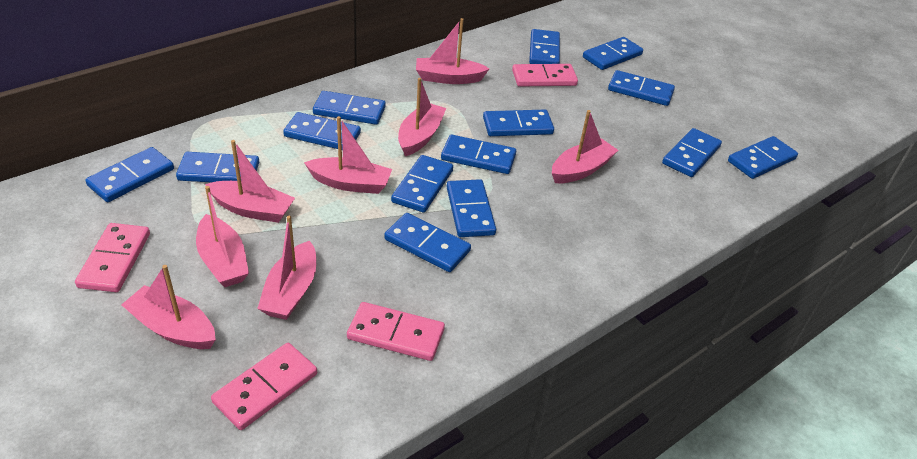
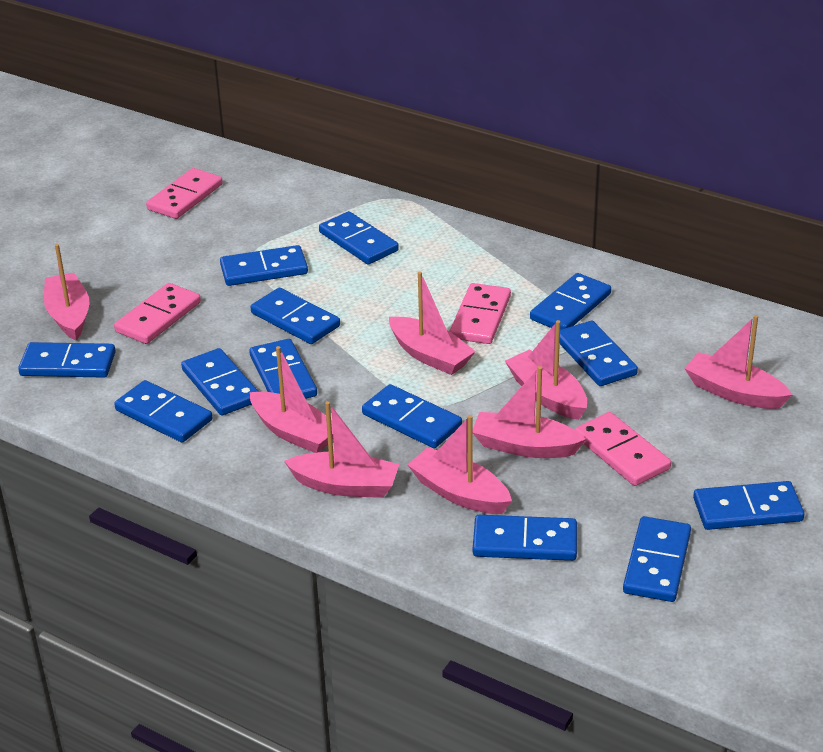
blue domino: [85,147,174,202] [176,152,259,183] [283,112,361,150] [313,91,386,125] [384,213,471,272] [391,155,453,213] [441,135,516,174] [447,179,496,237] [483,110,554,136] [529,29,560,64] [583,37,643,70] [608,70,675,106] [662,128,722,177] [728,136,798,179] = 14 -> [18,342,116,378] [114,380,212,443] [181,348,259,416] [220,245,308,286] [249,339,317,399] [251,288,340,344] [319,211,399,264] [362,384,462,448] [473,515,577,561] [530,273,611,330] [560,321,638,386] [623,516,691,602] [693,481,804,530] = 13

